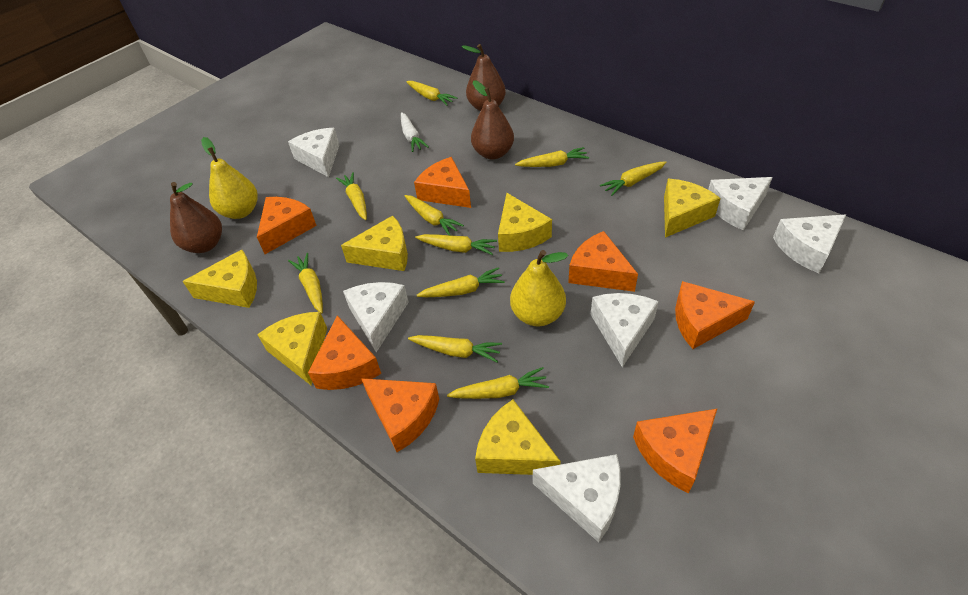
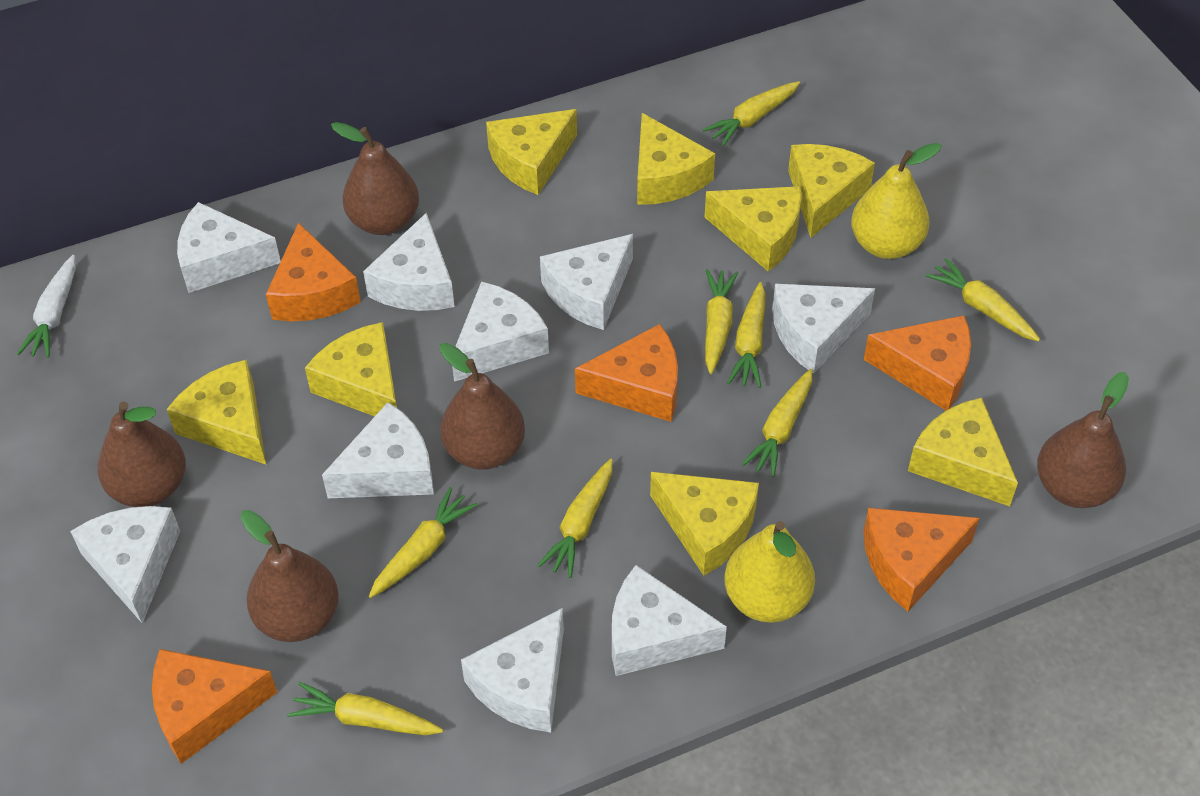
brown pear: [170,182,222,253] [462,44,506,111] [471,80,514,159] = 3 -> [98,402,186,507] [240,510,339,642] [331,122,419,235] [440,343,525,470] [1037,372,1129,508] = 5
orange cheese: [257,197,317,254] [308,315,381,390] [361,378,439,452] [414,157,471,208] [568,231,638,292] [633,408,718,493] [675,281,755,349] = 7 -> [152,649,278,764] [266,222,361,321] [575,324,678,422] [863,508,979,611] [864,315,971,410] = 5
white cheese: [288,128,339,177] [343,282,409,352] [533,454,621,542] [591,293,659,367] [708,177,773,230] [773,215,846,273] = 6 -> [70,506,180,623] [177,202,281,293] [322,402,434,498] [363,212,455,311] [452,281,549,382] [461,608,564,733] [540,234,633,330] [612,565,727,676] [772,284,875,374] = 9
yellow carrot: [288,253,323,314] [336,172,367,220] [405,195,464,235] [406,81,457,106] [408,335,502,362] [415,234,497,255] [417,267,505,297] [447,367,549,399] [515,147,589,167] [600,161,666,196] = 10 -> [287,682,443,735] [369,487,478,598] [537,459,613,578] [703,81,800,146] [705,269,738,374] [727,282,766,388] [742,369,812,477] [926,258,1040,341] = 8
yellow cheese: [183,250,257,308] [257,312,327,385] [341,216,408,271] [475,400,561,475] [498,193,552,252] [664,179,720,237] = 6 -> [167,359,266,464] [305,322,397,416] [486,109,577,195] [637,113,715,205] [650,472,759,576] [705,186,801,272] [788,144,875,238] [908,398,1018,506] = 8

